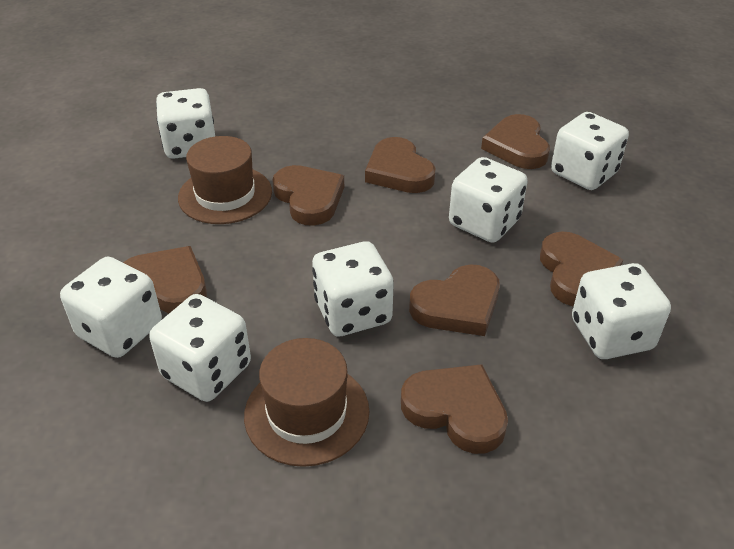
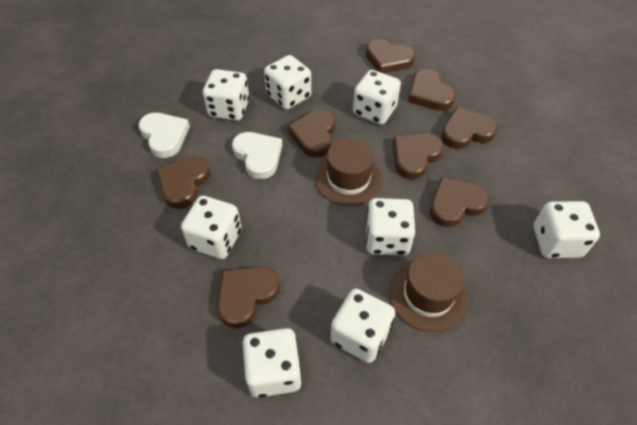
brown heart: [123,246,207,313] [272,165,344,226] [365,137,436,193] [401,364,508,454] [409,264,500,336] [481,114,550,169] [540,232,623,307] = 7 -> [156,156,211,209] [217,266,280,328] [288,110,336,157] [366,39,415,73] [393,133,444,180] [408,69,456,111] [430,177,490,227] [441,107,498,149] = 8
white dice: [60,257,162,358] [149,294,251,402] [156,88,215,159] [312,241,394,337] [449,157,528,243] [551,112,629,190] [572,263,671,359] = 7 -> [181,196,242,259] [203,69,249,121] [243,328,302,397] [264,55,311,110] [331,289,395,363] [353,70,401,125] [366,198,415,256] [534,201,600,258] = 8
white heart: none = 0 -> [138,113,190,158] [232,132,283,179] = 2

